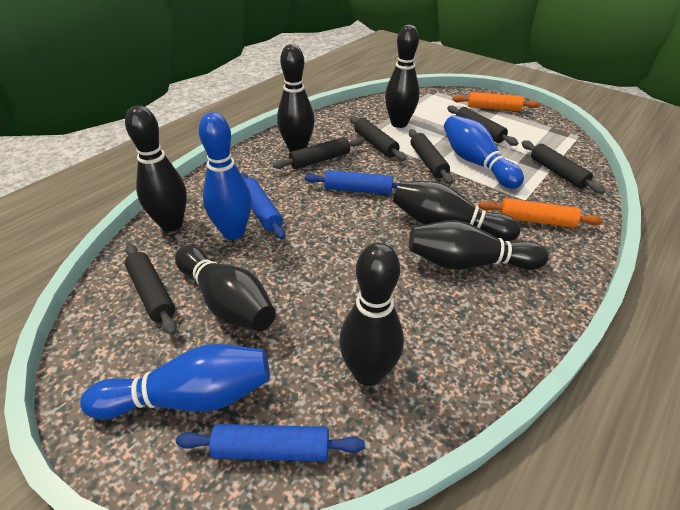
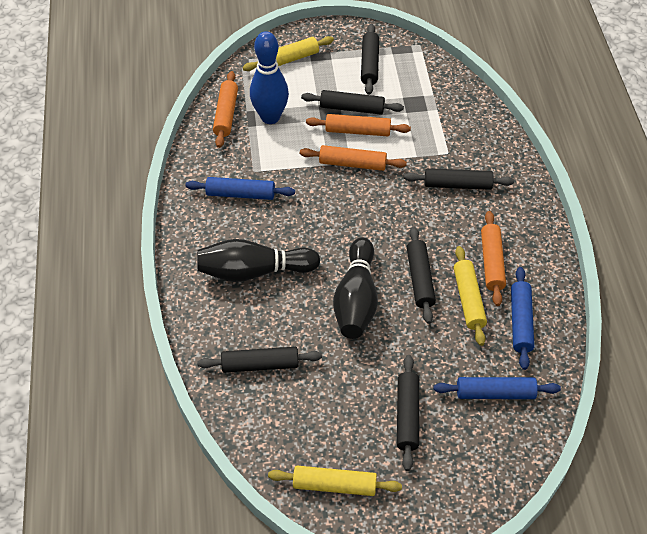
black bowling pin: [125,105,187,232] [175,245,276,331] [277,44,315,152] [339,243,404,386] [385,25,419,128] [393,181,521,241] [409,220,549,270] = 7 -> [197,239,320,282] [333,237,378,339] = 2
blue bowling pin: [80,344,270,419] [199,112,252,240] [444,115,524,189] = 3 -> [250,31,289,124] = 1
orange rolling pin: [452,92,540,111] [479,198,603,228] = 2 -> [213,71,238,148] [300,145,407,171] [306,114,411,136] [481,211,506,306] = 4
yellow rolling pin: none = 0 -> [242,36,334,71] [268,466,402,496] [454,246,487,346] = 3

